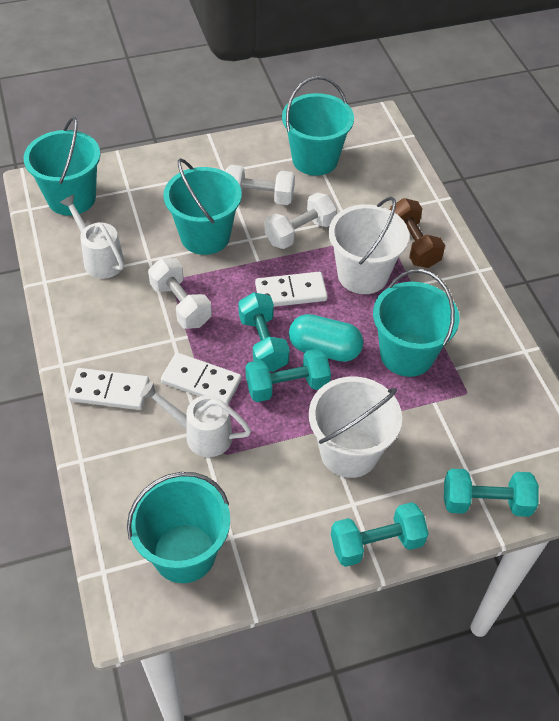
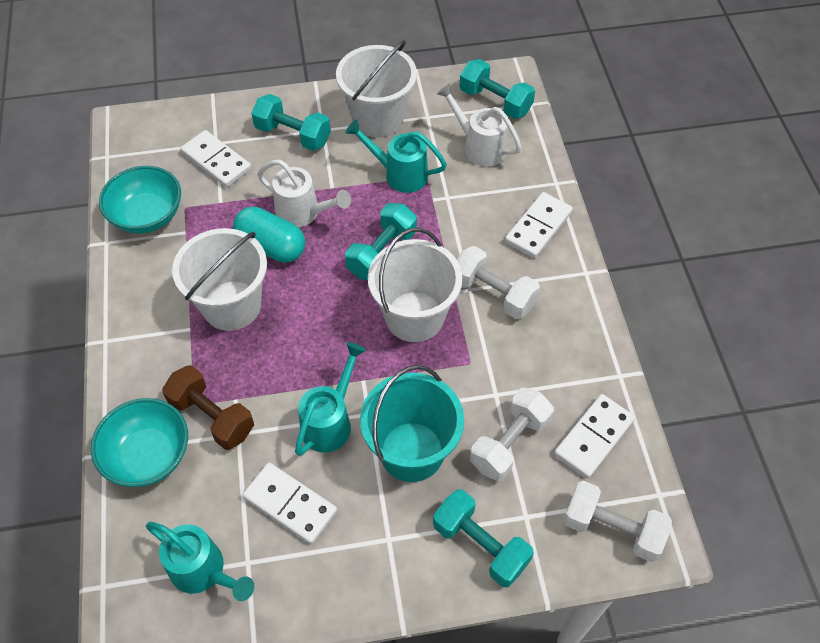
turquoise bowl: none = 0 -> [91,398,188,487] [99,166,181,234] = 2
turquoise bucket: [24,117,100,216] [127,472,230,583] [163,158,242,255] [282,76,354,176] [373,269,460,377] = 5 -> [360,365,464,482] = 1
turquoise watering can: none = 0 -> [146,522,254,601] [295,342,366,456] [345,119,447,193] = 3
white bucket: [309,376,402,478] [329,197,409,294] = 2 -> [172,228,267,331] [336,40,417,138] [368,228,463,342] = 3
white domino: [68,368,149,410] [161,353,242,405] [255,272,328,307] = 3 -> [180,130,252,187] [243,462,337,544] [505,192,573,258] [554,394,635,479] = 4

